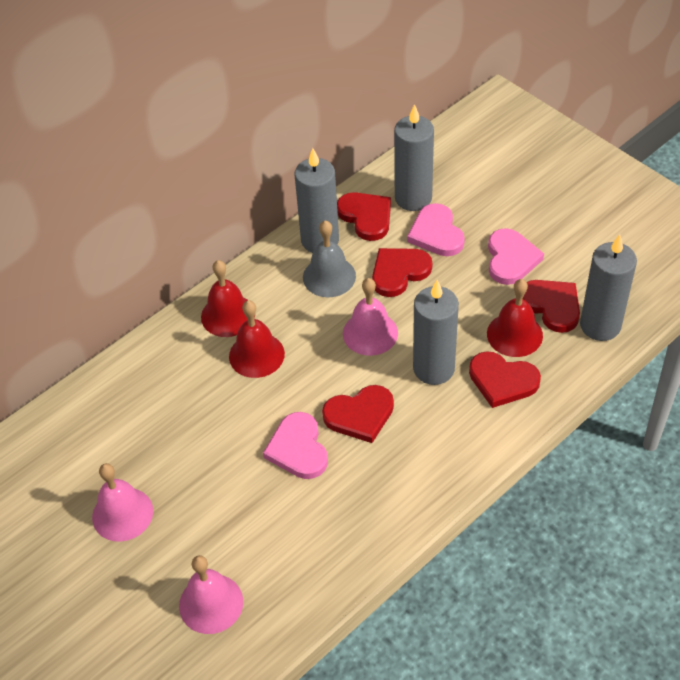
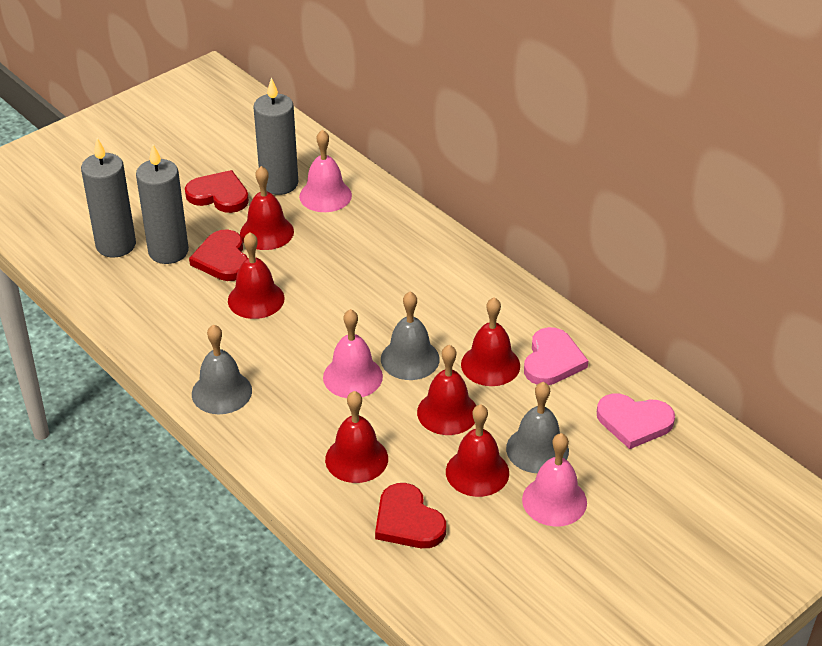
grey bell: [303,220,356,297] = 1 -> [192,324,252,414] [381,292,440,380] [506,382,569,473] = 3
grey candle: [295,148,339,253] [394,104,434,211] [413,280,459,385] [580,234,637,341] = 4 -> [81,138,136,258] [136,144,189,264] [254,78,298,195] = 3
pink heart: [263,412,328,479] [407,203,465,256] [488,228,544,285] = 3 -> [524,327,589,385] [597,394,675,449] = 2
red bell: [201,260,255,337] [229,300,285,378] [487,279,543,357] = 3 -> [228,232,285,319] [240,166,294,250] [325,391,388,483] [417,345,476,435] [446,404,509,497] [461,297,520,386] = 6
red heart: [322,385,394,443] [337,192,391,241] [372,248,432,297] [469,351,541,408] [523,280,580,333] = 5 -> [185,170,249,213] [189,229,248,281] [375,483,446,548] = 3

